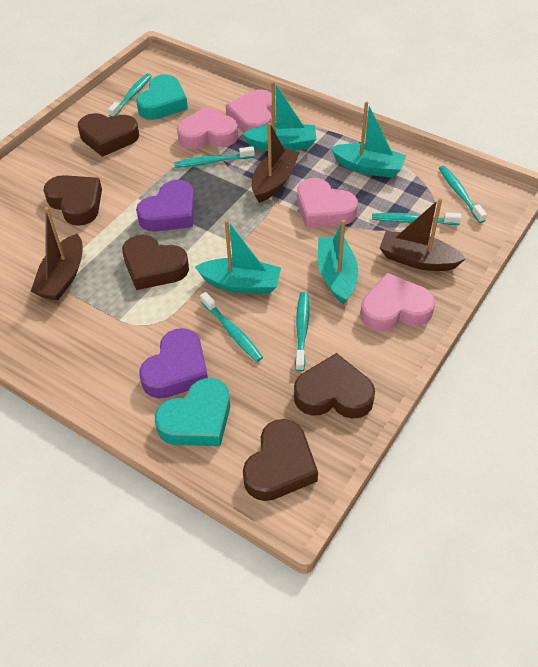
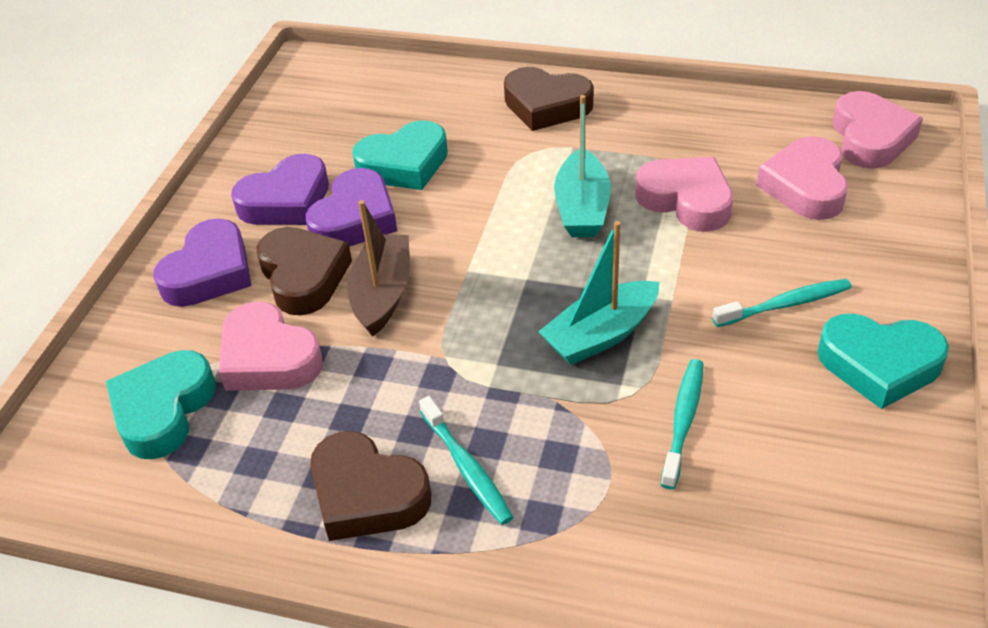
brown boat: [31,207,82,301] [252,123,300,203] [380,198,466,271] = 3 -> [347,200,410,337] = 1
brown heart: [44,175,102,226] [78,113,139,157] [122,235,189,290] [243,419,318,501] [294,353,375,419] = 5 -> [257,227,352,315] [310,431,431,541] [504,67,594,131] = 3
purple heart: [136,180,195,232] [139,328,208,398] = 2 -> [153,218,251,307] [231,154,329,225] [305,168,397,247] = 3
turquoise boat: [195,220,281,294] [242,81,316,151] [318,220,358,305] [330,101,406,178] = 4 -> [538,221,660,365] [554,95,611,237] = 2
turquoise heart: [136,74,188,120] [155,378,230,446] = 2 -> [106,350,216,459] [352,120,448,190] [817,314,949,409] = 3
turquoise toothbrush: [108,73,152,117] [174,146,255,168] [200,292,263,362] [295,292,309,372] [372,212,461,225] [439,166,487,223] = 6 -> [419,396,514,525] [661,359,704,489] [712,279,852,327] = 3

